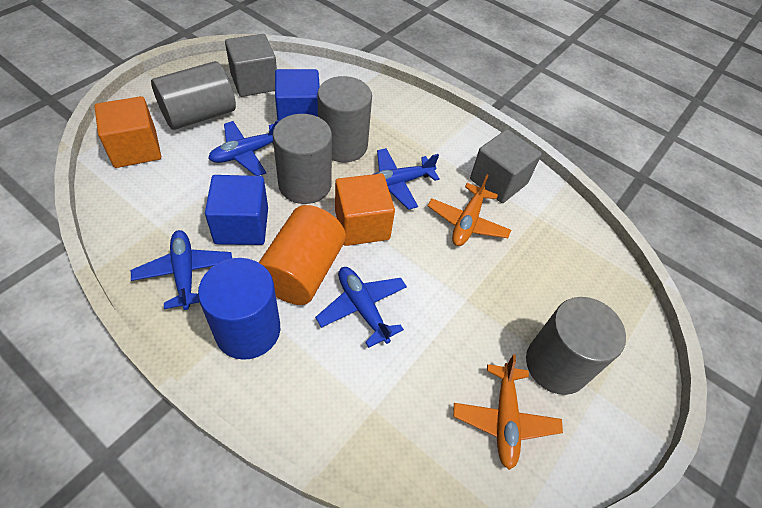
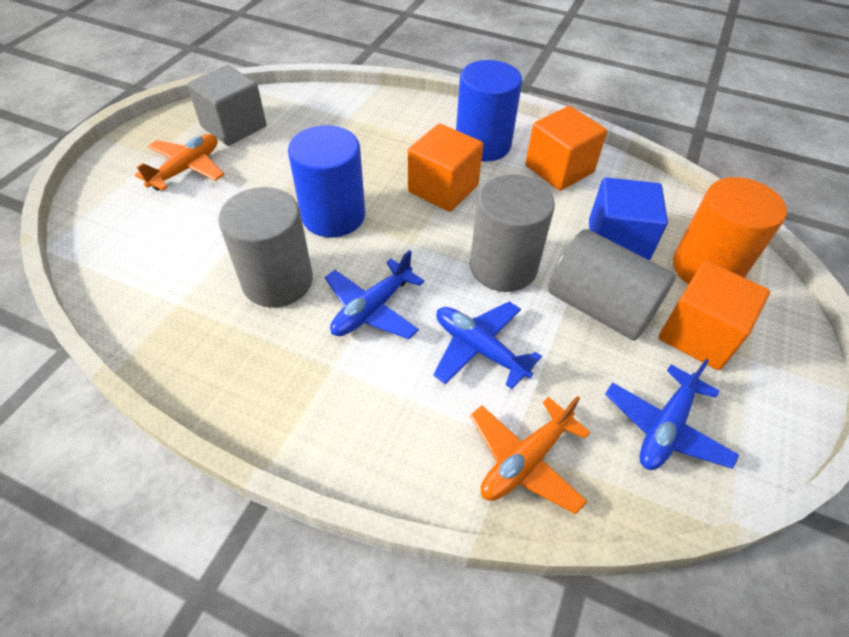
blue cube: [205,175,268,245] [275,69,320,120] = 2 -> [589,177,668,260] = 1
blue cylinder: [198,258,280,360] = 1 -> [288,125,365,237] [456,60,522,162] = 2
blue plane: [131,230,232,310] [208,119,282,176] [315,267,407,348] [374,148,439,210] = 4 -> [325,250,424,339] [433,301,542,389] [605,359,739,470] = 3
grey cube: [225,34,277,97] [470,129,542,203] = 2 -> [187,65,266,146] = 1
grey cylinder: [151,61,236,130] [273,114,332,204] [317,76,372,162] [526,297,626,395] = 4 -> [218,187,313,308] [470,175,555,292] [548,229,676,341] = 3
orange cube: [94,96,161,168] [335,174,395,246] = 2 -> [408,123,483,212] [525,106,607,191] [658,261,770,370] = 3

